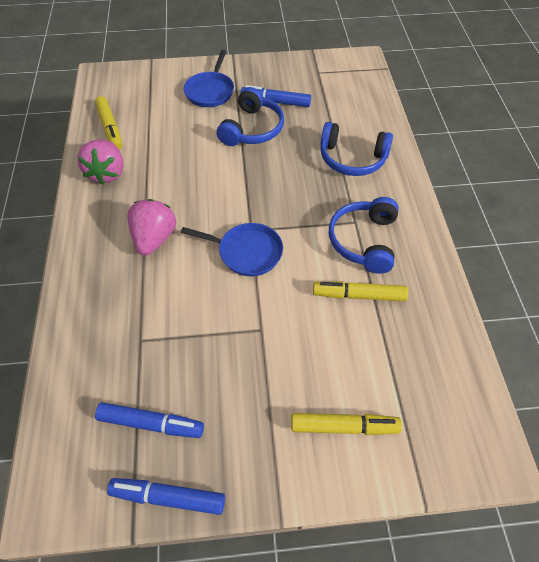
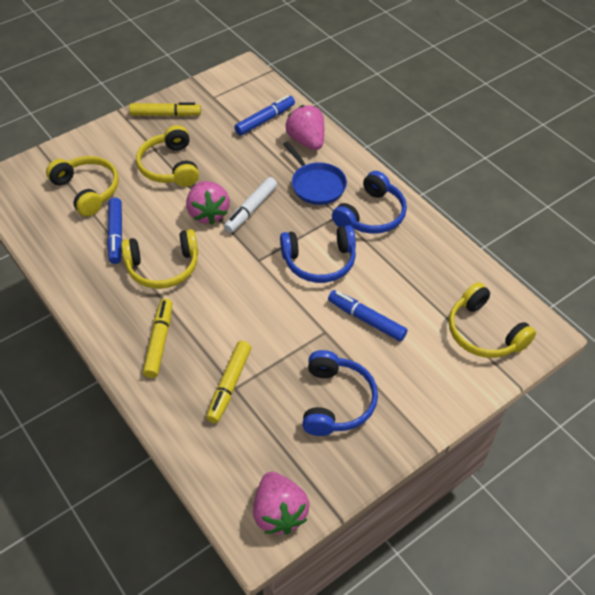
blue pan: [181,223,283,276] [184,50,234,107] = 2 -> [283,141,347,205] = 1
pink strawberry: [77,139,124,185] [127,199,176,256] = 2 -> [186,181,230,224] [253,472,309,534] [286,105,324,150] = 3
white marker: none = 0 -> [224,177,277,233] = 1
yellow headphones: none = 0 -> [46,156,119,216] [121,229,198,289] [136,125,199,187] [449,282,536,358] = 4

